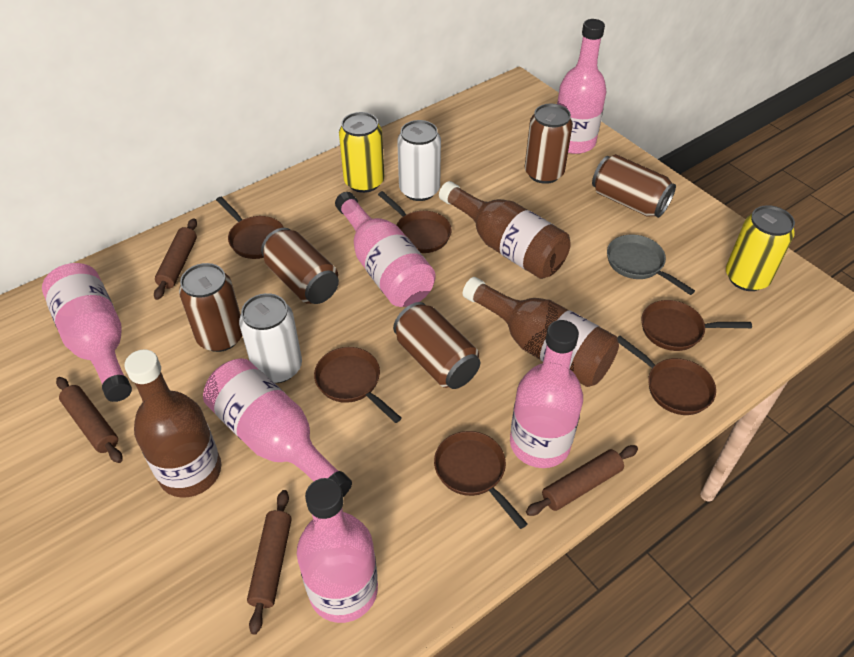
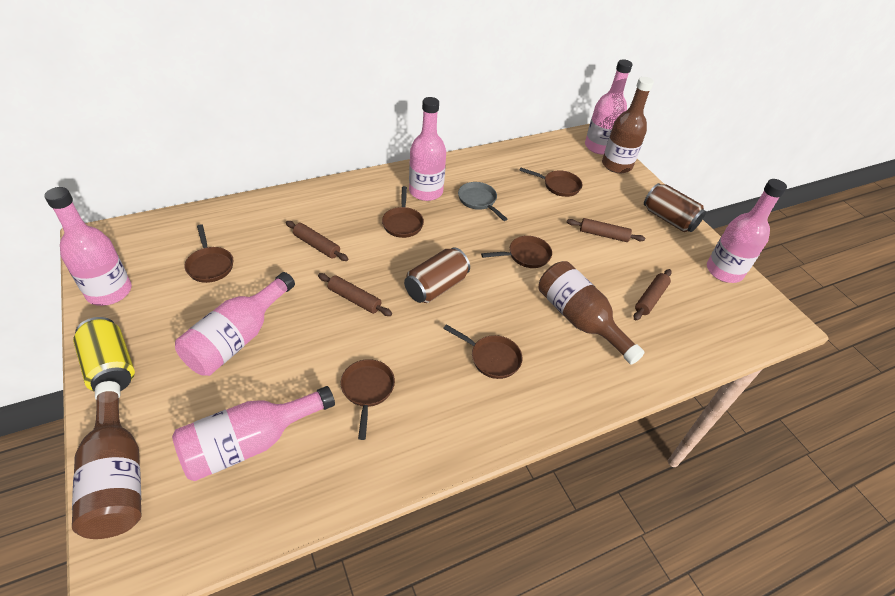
brown can: [179,263,242,352] [261,228,339,304] [393,302,480,389] [525,104,573,184] [592,154,676,218] = 5 -> [404,247,470,303] [644,183,706,232] = 2
white can: [239,293,302,383] [397,120,441,201] = 2 -> none = 0
yellow can: [339,112,384,193] [726,205,795,291] = 2 -> [73,317,135,392] = 1

